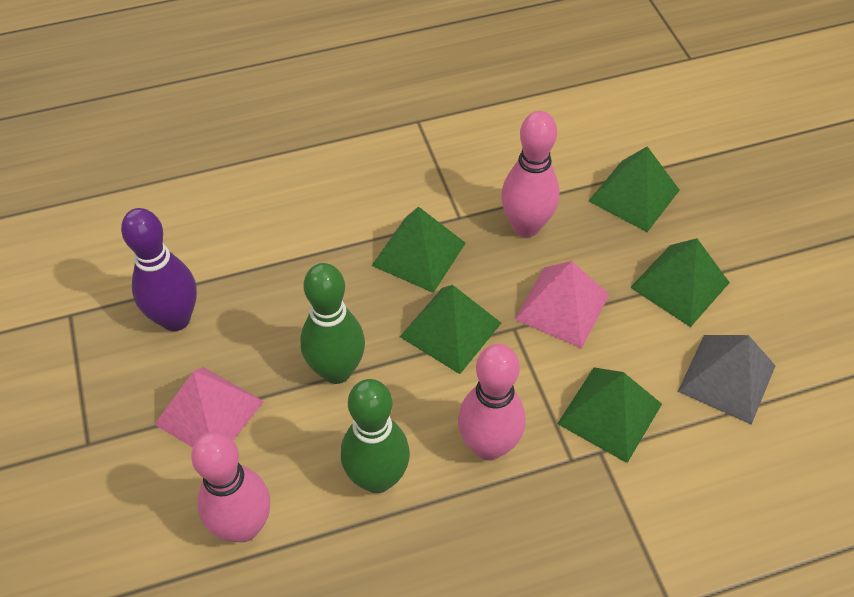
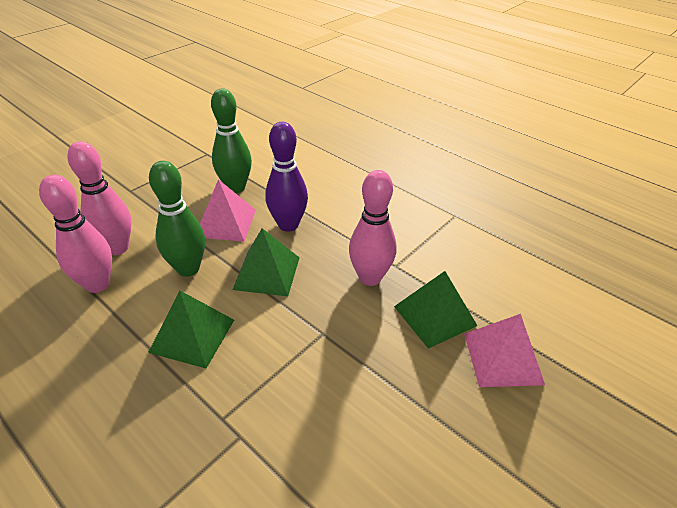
green pyramid: [372,206,466,293] [400,285,501,374] [557,368,662,463] [589,146,680,232] [630,238,730,327] = 5 -> [148,290,234,368] [232,228,299,296] [394,271,478,349] = 3
grey pyramid: [678,335,776,425] = 1 -> none = 0

